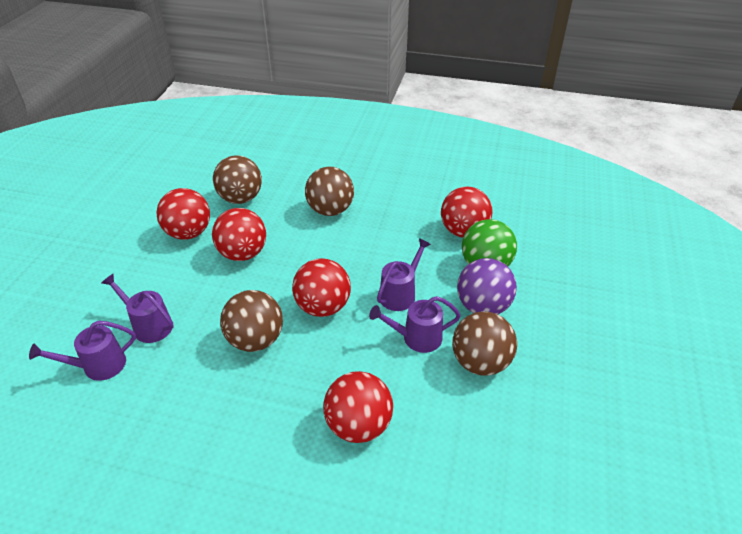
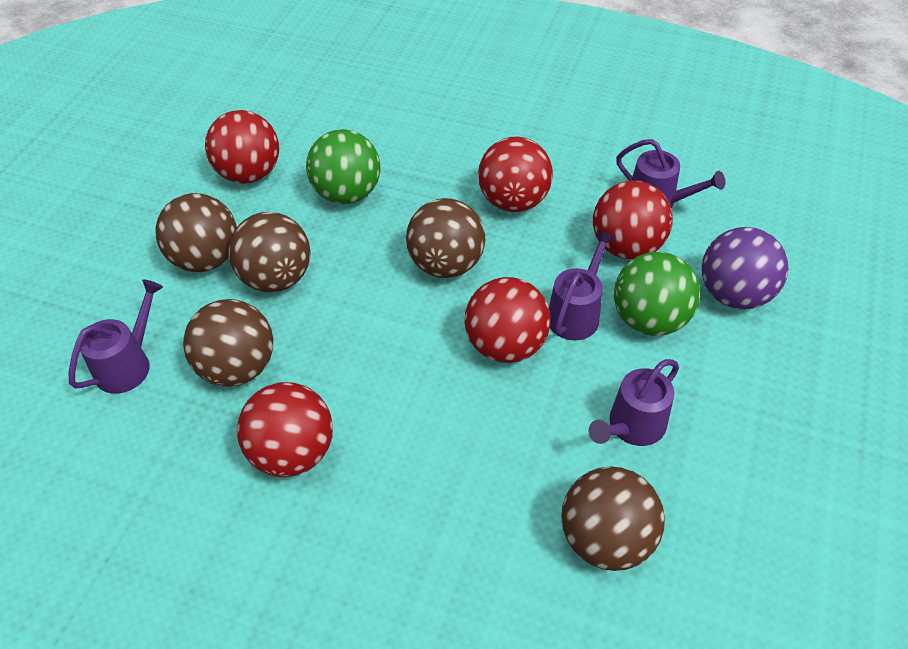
brown ball: [213,156,262,204] [220,290,283,352] [305,166,354,216] [452,311,517,376] = 4 -> [155,193,237,272] [183,299,273,387] [229,212,311,292] [406,198,485,278] [561,466,665,571] = 5
green ball: [462,219,517,267] = 1 -> [306,129,381,204] [614,252,700,336] = 2

